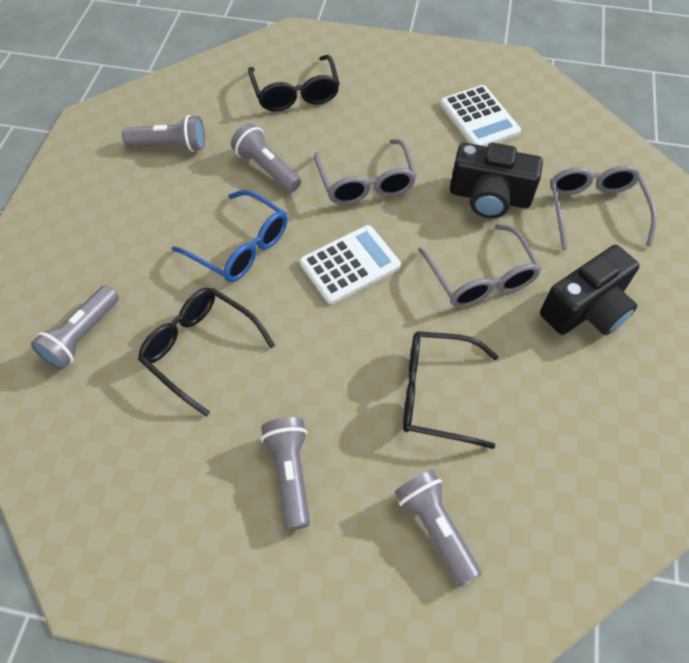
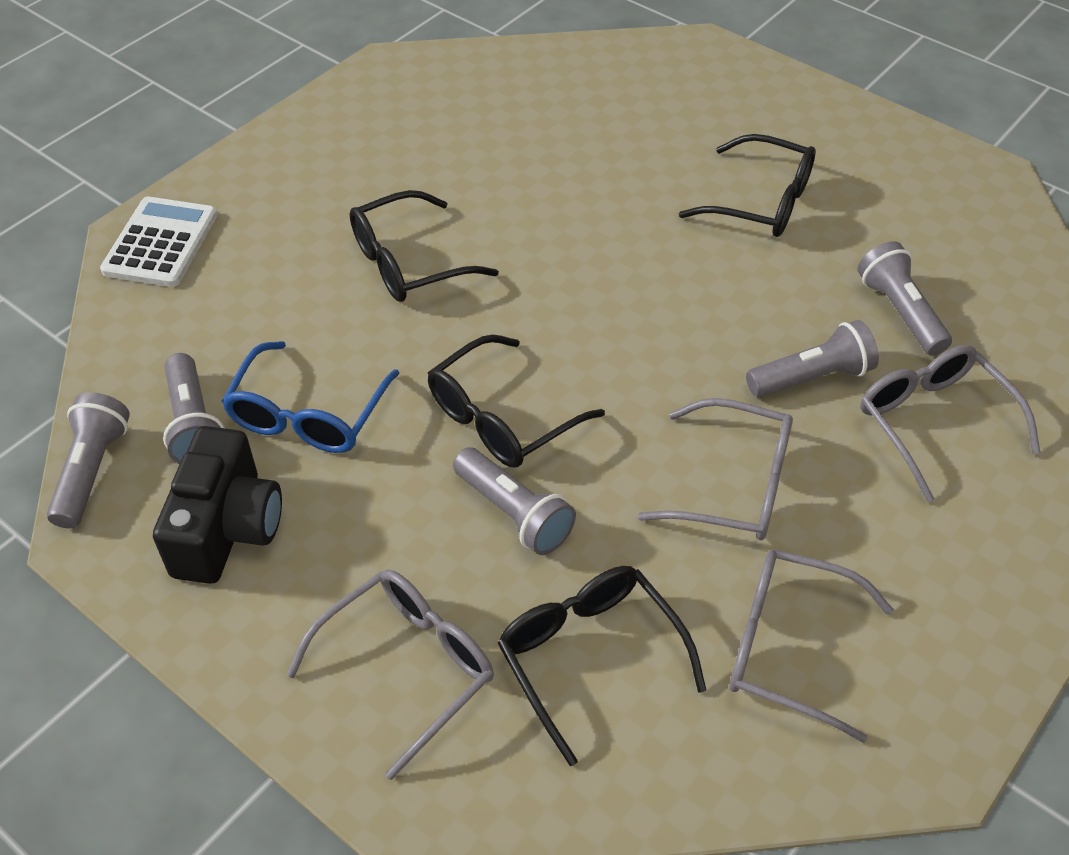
black camera: [450,143,543,218] [540,245,640,335] = 2 -> [153,426,282,584] = 1
black glasses: [138,287,275,417] [248,55,340,111] [403,331,498,449] = 3 -> [350,190,499,302] [428,334,605,468] [498,566,706,766] [679,134,816,237] = 4
grey glasses: [314,139,417,205] [418,224,542,307] [550,166,657,251] = 3 -> [286,569,494,780] [638,398,793,540] [729,549,894,743] [860,345,1041,502] = 4
white calculator: [300,225,401,304] [440,85,521,147] = 2 -> [100,197,217,287] = 1

